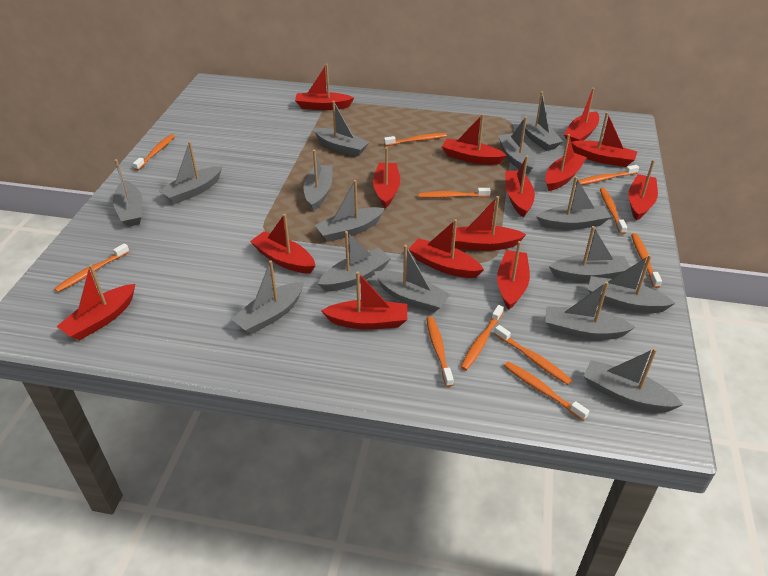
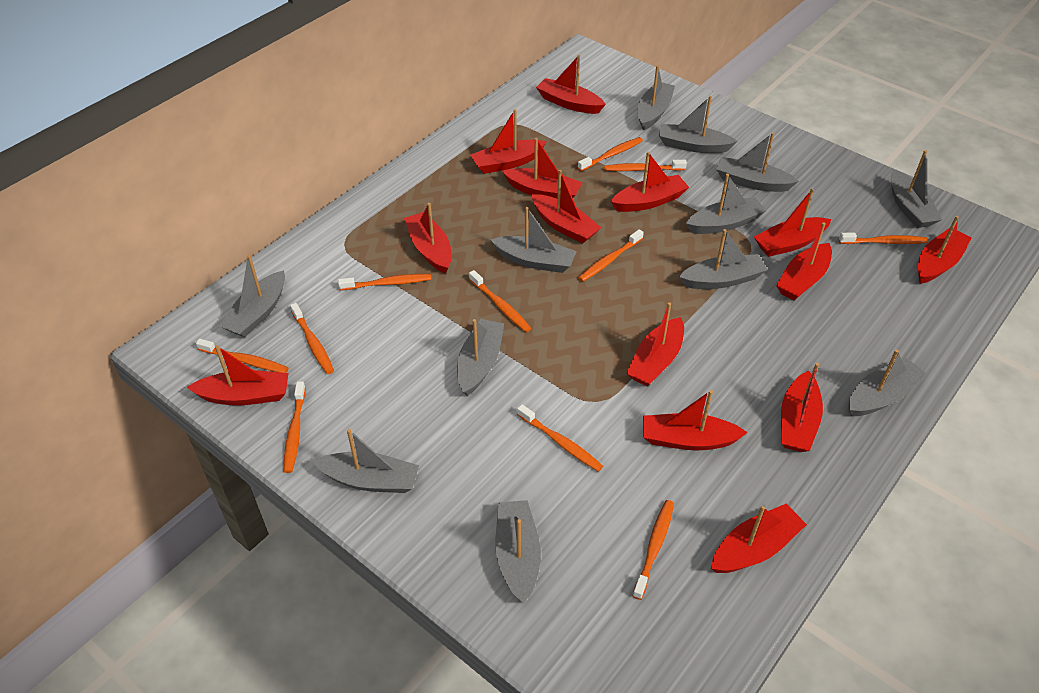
grey boat: [113,159,143,227] [159,141,222,204] [231,260,304,334] [304,150,332,211] [313,101,370,156] [315,180,385,242] [318,231,391,292] [374,245,451,313] [498,117,535,174] [521,91,563,151] [536,176,611,230] [545,282,635,340] [549,226,630,282] [584,348,683,412] [588,255,675,313] = 15 -> [219,255,285,337] [312,429,419,493] [457,319,504,396] [490,207,577,273] [495,500,541,603] [638,65,675,130] [659,96,738,153] [679,229,768,289] [686,174,767,234] [716,132,799,192] [848,350,926,416] [891,150,942,228] = 12

